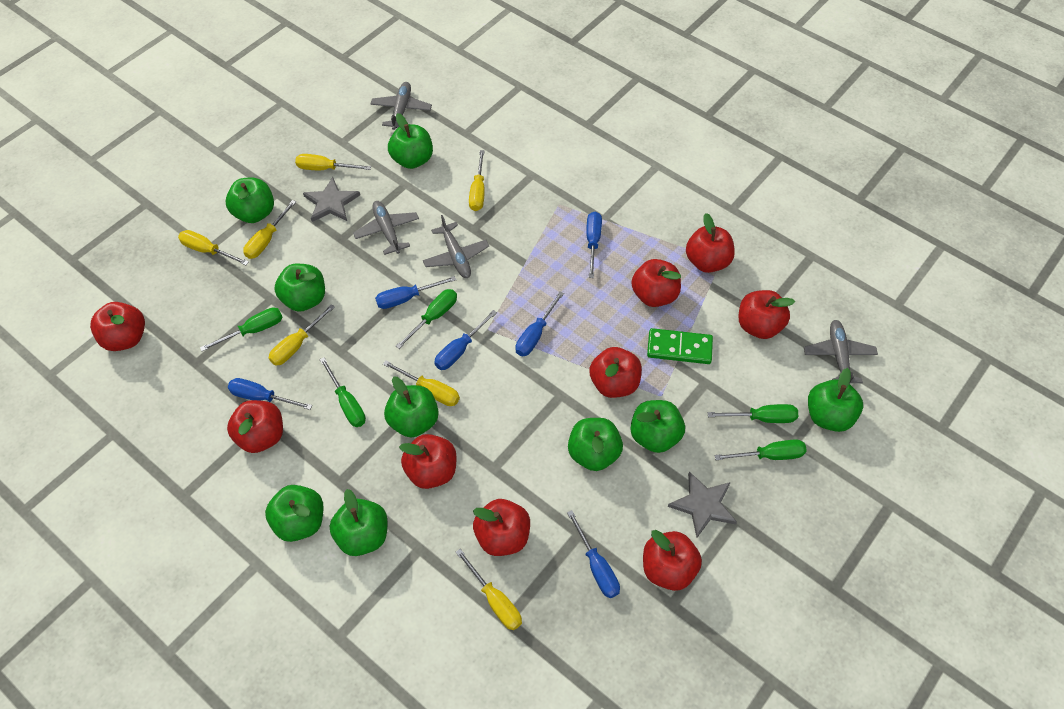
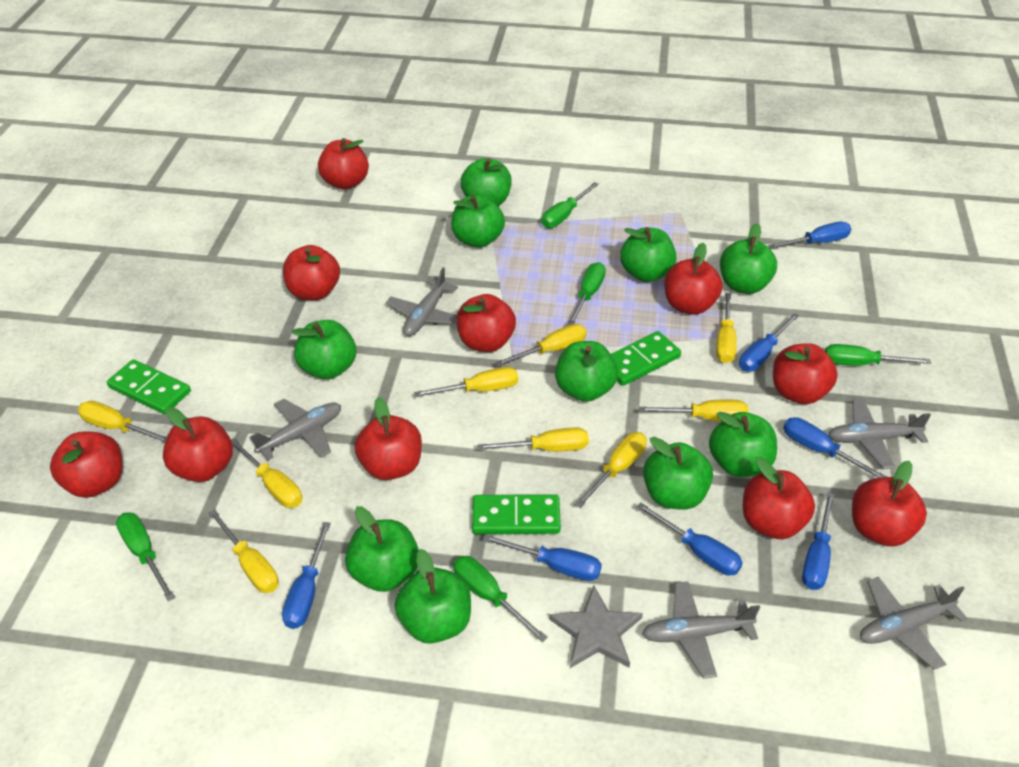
blue screwdriver: [228,378,312,410] [375,276,456,309] [434,310,497,370] [515,292,564,356] [567,510,620,598] [586,212,602,278] = 6 -> [282,522,331,629] [483,534,602,581] [637,503,743,576] [739,313,799,372] [768,222,851,249] [783,417,887,478] [802,492,835,590] = 7
green apple: [226,177,274,223] [265,485,324,542] [275,264,325,312] [330,489,388,556] [384,377,439,437] [388,113,433,169] [568,418,623,471] [631,400,685,453] [808,368,863,432] = 9 -> [291,320,356,379] [345,506,419,592] [394,549,471,644] [451,195,505,248] [460,158,512,206] [555,341,618,402] [620,227,676,282] [643,437,713,510] [709,412,777,477] [720,223,777,294] = 10
green domino: [647,328,713,364] = 1 -> [107,359,191,414] [472,494,561,534] [611,331,681,386] = 3
grey plane: [353,201,419,255] [371,82,432,130] [423,215,489,278] [804,320,878,384] = 4 -> [249,399,341,460] [386,267,458,336] [642,581,760,679] [828,399,931,469] [860,577,967,670] = 5
grey star: [303,177,360,222] [668,472,737,537] = 2 -> [549,585,643,668] = 1
red apple: [90,302,145,351] [227,400,283,453] [399,434,456,489] [473,499,530,556] [589,347,642,398] [631,259,681,307] [643,530,702,591] [686,213,735,273] [739,290,795,339] = 9 -> [50,432,123,498] [163,407,233,482] [283,245,340,300] [318,138,369,190] [355,397,422,480] [456,294,516,352] [664,243,723,315] [743,457,815,539] [773,343,838,404] [852,461,927,547] = 10
yellow screwdriver: [178,230,249,265] [243,200,296,259] [269,304,335,365] [295,154,371,170] [383,360,460,406] [456,549,522,630] [469,150,485,211] = 7 -> [78,401,167,443] [208,509,279,593] [231,438,302,508] [414,367,518,397] [477,427,589,451] [495,324,587,367] [575,432,647,508] [639,400,748,421] [716,293,737,363] = 9

